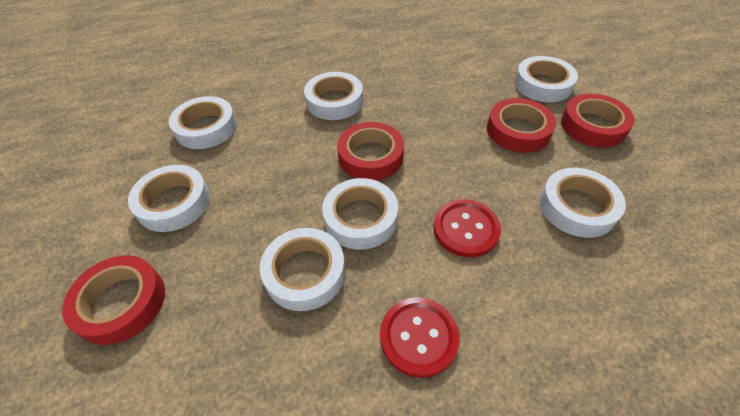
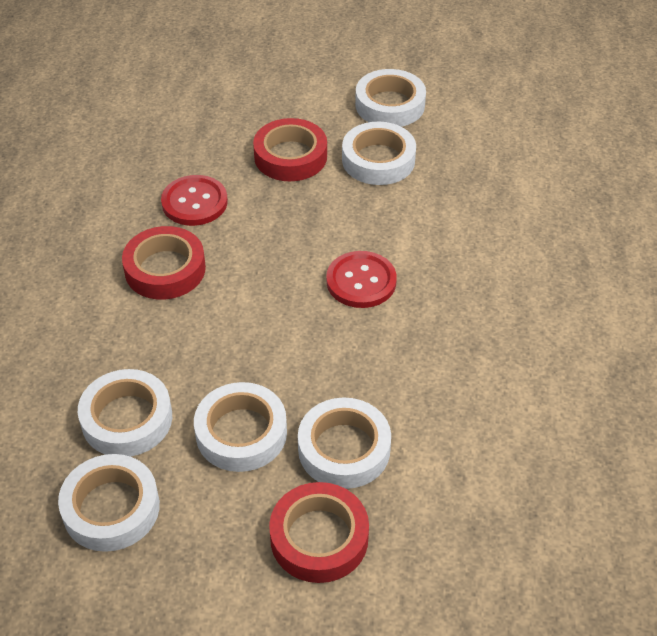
red tape: [62,255,165,345] [337,122,404,180] [487,98,556,153] [561,94,635,148] = 4 -> [122,226,206,300] [253,118,327,181] [269,482,369,583] = 3
white tape: [128,165,210,232] [169,96,237,149] [260,228,346,311] [304,72,363,120] [322,178,398,250] [514,56,578,102] [540,168,626,238] = 7 -> [58,454,160,552] [78,369,172,457] [194,382,287,472] [298,398,391,489] [342,122,416,185] [355,69,426,127] = 6

